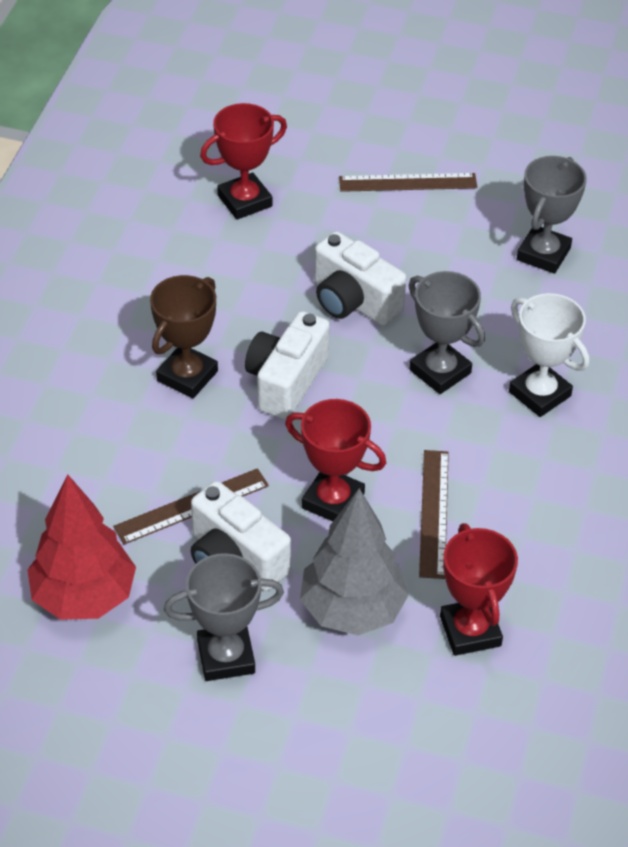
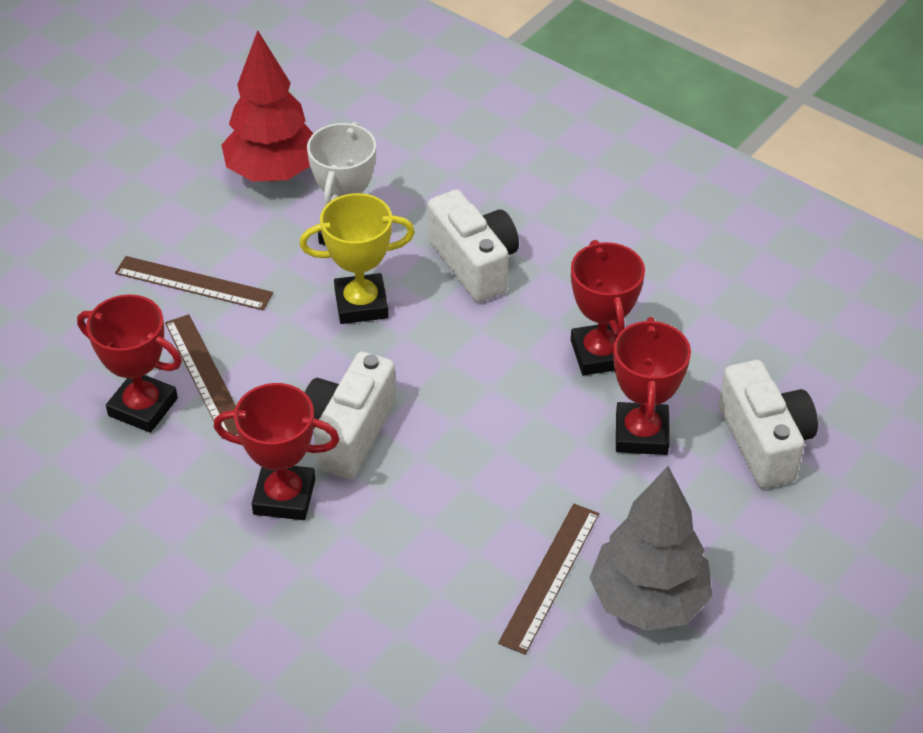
brown trophy: [150,275,218,398] = 1 -> none = 0
grey trophy: [164,553,284,681] [409,271,485,394] [517,156,587,274] = 3 -> none = 0
red trophy: [200,103,287,220] [285,399,386,521] [440,523,518,656] = 3 -> [77,294,182,433] [214,383,340,520] [571,240,645,375] [613,317,691,455] = 4
yellow trophy: none = 0 -> [299,193,415,324] = 1

